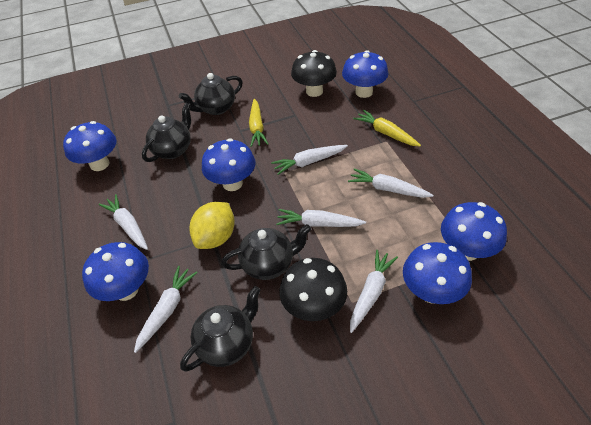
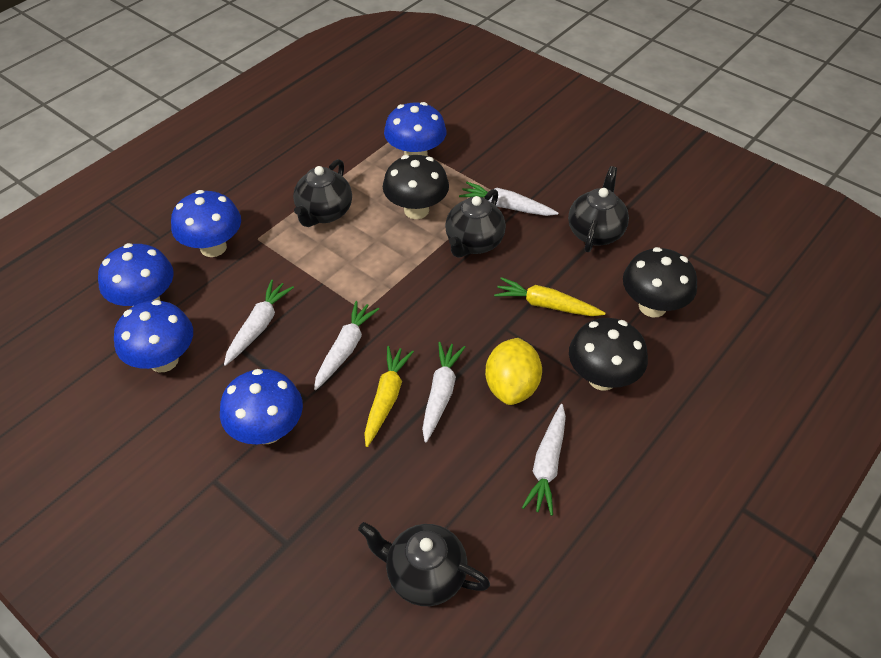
black mushroom: [279,258,347,321] [291,50,337,97] = 2 -> [383,155,449,219] [569,318,648,391] [623,247,697,317] = 3
blue mushroom: [63,121,116,171] [82,242,149,301] [202,138,256,191] [342,50,389,98] [403,242,472,304] [441,202,507,261] = 6 -> [98,243,174,307] [114,300,193,372] [171,190,241,257] [220,369,303,444] [384,102,447,156] = 5
white carrot: [99,194,148,250] [134,266,198,353] [271,145,348,175] [276,209,366,227] [348,168,433,198] [350,250,398,333] = 6 -> [224,280,294,366] [314,301,379,390] [422,342,465,442] [459,182,558,216] [522,404,566,516] = 5

